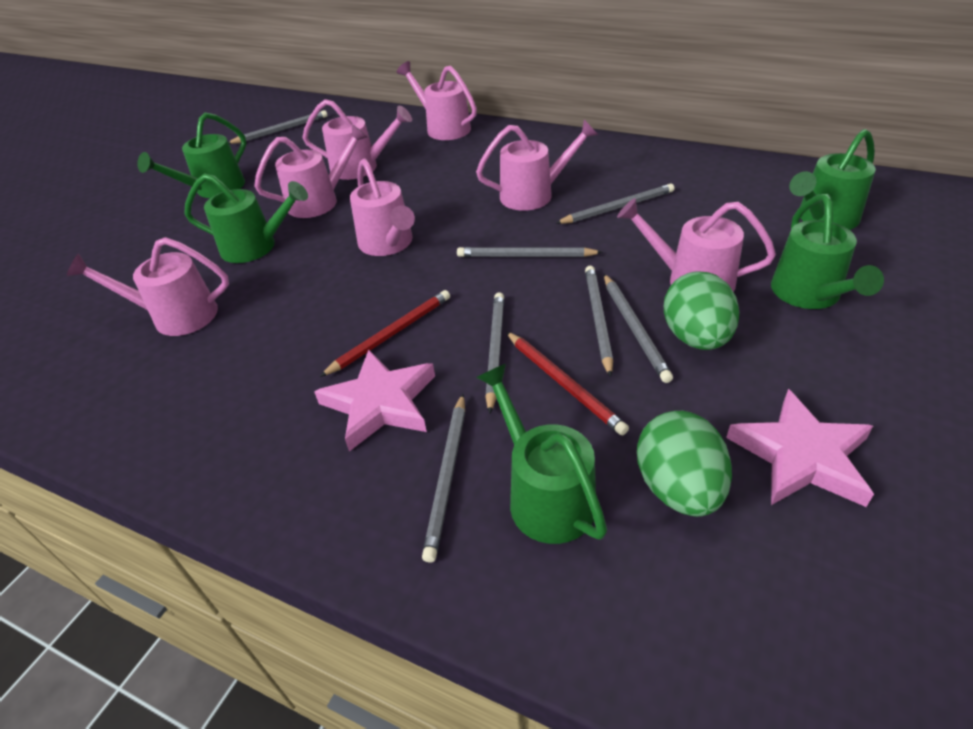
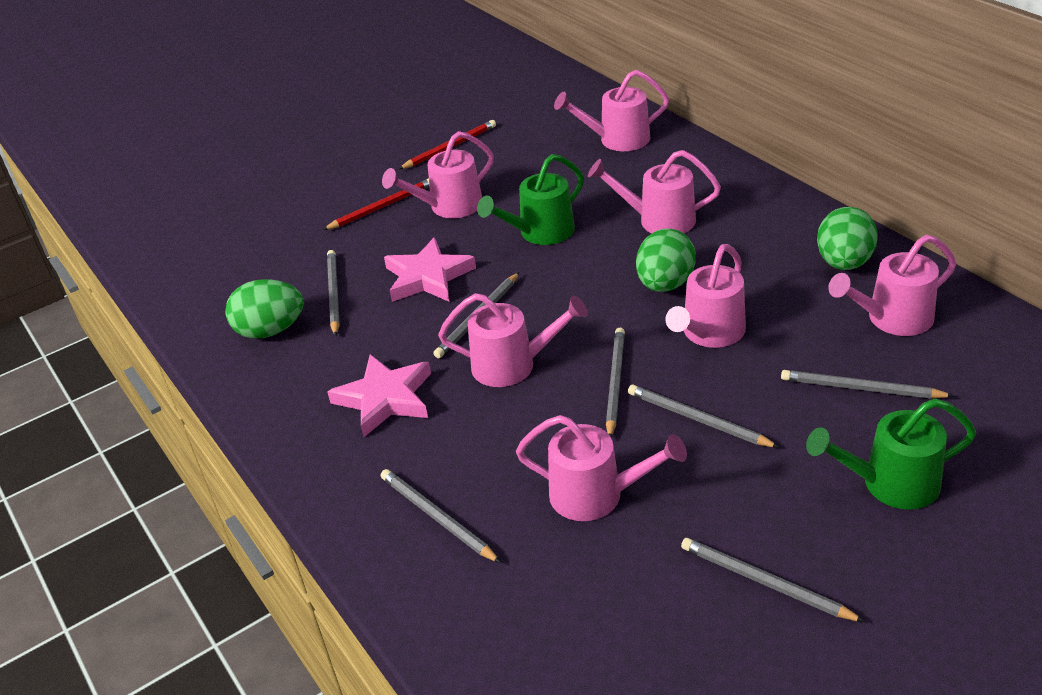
green egg: [637,411,732,517] [664,271,739,350] = 2 -> [225,279,304,338] [636,229,696,292] [817,207,878,270] = 3
green watering can: [137,112,246,198] [184,173,308,263] [476,364,607,544] [771,194,884,309] [789,129,876,230] = 5 -> [477,154,584,245] [806,398,976,509] = 2

